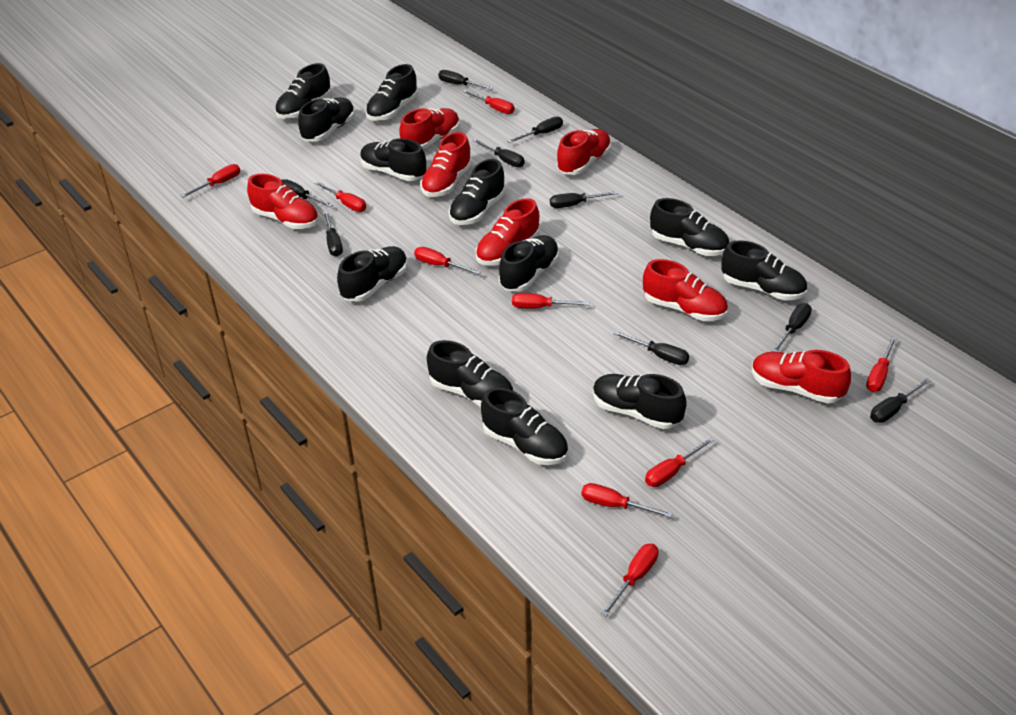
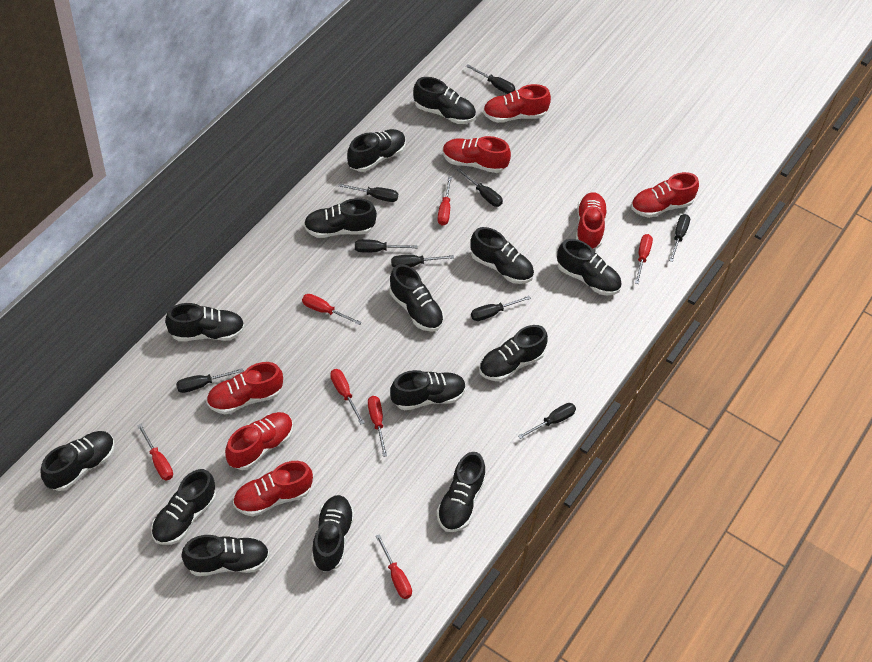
black shoe: [275,63,331,119] [298,98,355,142] [337,246,408,302] [360,138,426,181] [365,64,418,121] [427,340,513,407] [449,159,506,225] [481,388,568,465] [499,235,559,292] [593,374,687,429] [650,198,729,256] [721,240,807,300] = 12 -> [41,431,115,491] [151,469,216,545] [165,303,245,341] [181,535,269,576] [304,198,377,238] [311,495,354,572] [347,129,406,172] [389,264,444,332] [390,370,466,410] [413,77,476,124] [436,452,486,532] [470,227,534,284] [479,325,548,381] [557,239,622,295] = 14
red screwdriver: [181,164,240,197] [315,181,366,212] [414,247,481,275] [463,90,515,114] [512,293,590,308] [581,483,673,518] [601,544,658,617] [645,437,714,487] [866,337,897,392] = 9 -> [137,424,173,480] [302,294,362,325] [330,369,364,424] [368,396,387,457] [376,534,412,599] [437,177,452,226] [635,234,653,284] = 7

